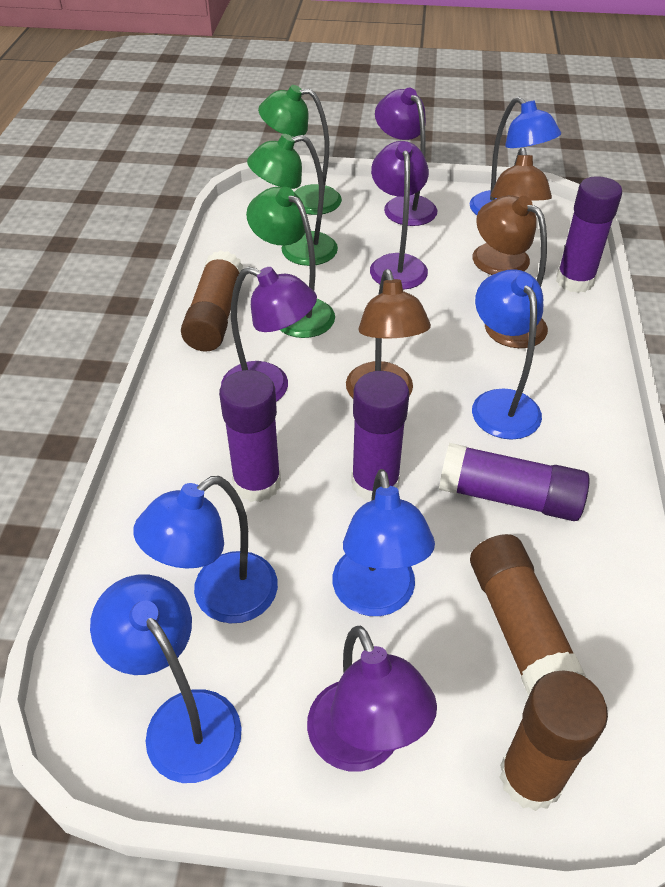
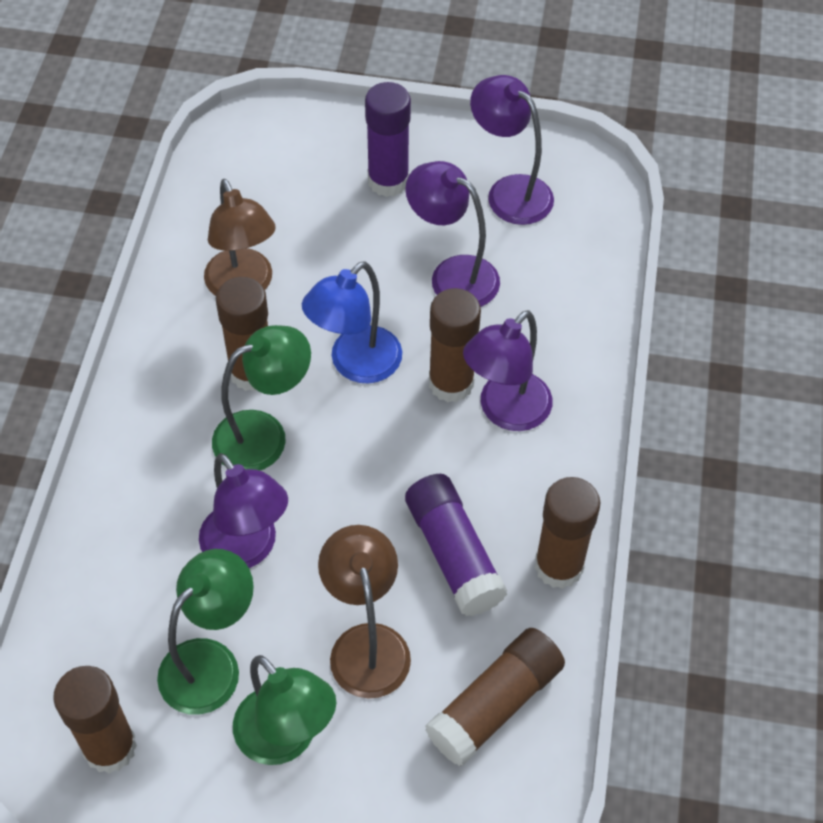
blue lamp: [90,575,242,783] [133,476,278,624] [333,469,435,616] [469,97,561,215] [472,269,543,440] = 5 -> [302,261,402,383] = 1
brown glue stick: [181,250,243,352] [470,534,586,695] [499,670,608,811] = 3 -> [53,666,137,774] [216,277,268,391] [425,628,565,766] [429,288,481,403] [535,477,600,589] = 5
brown lamp: [346,269,431,398] [472,147,552,275] [476,195,548,348] = 3 -> [204,179,276,296] [318,525,411,699] = 2
purple glue stick: [219,370,281,502] [351,371,409,501] [439,443,590,521] [556,176,622,293] = 4 -> [365,82,411,197] [405,474,507,616] = 2

